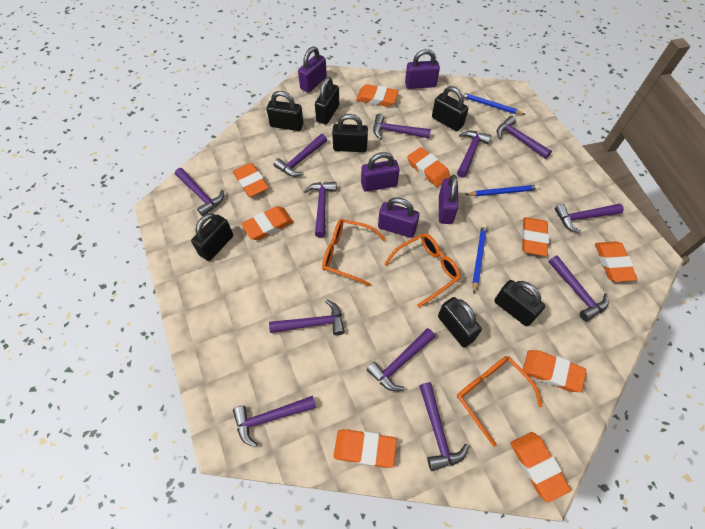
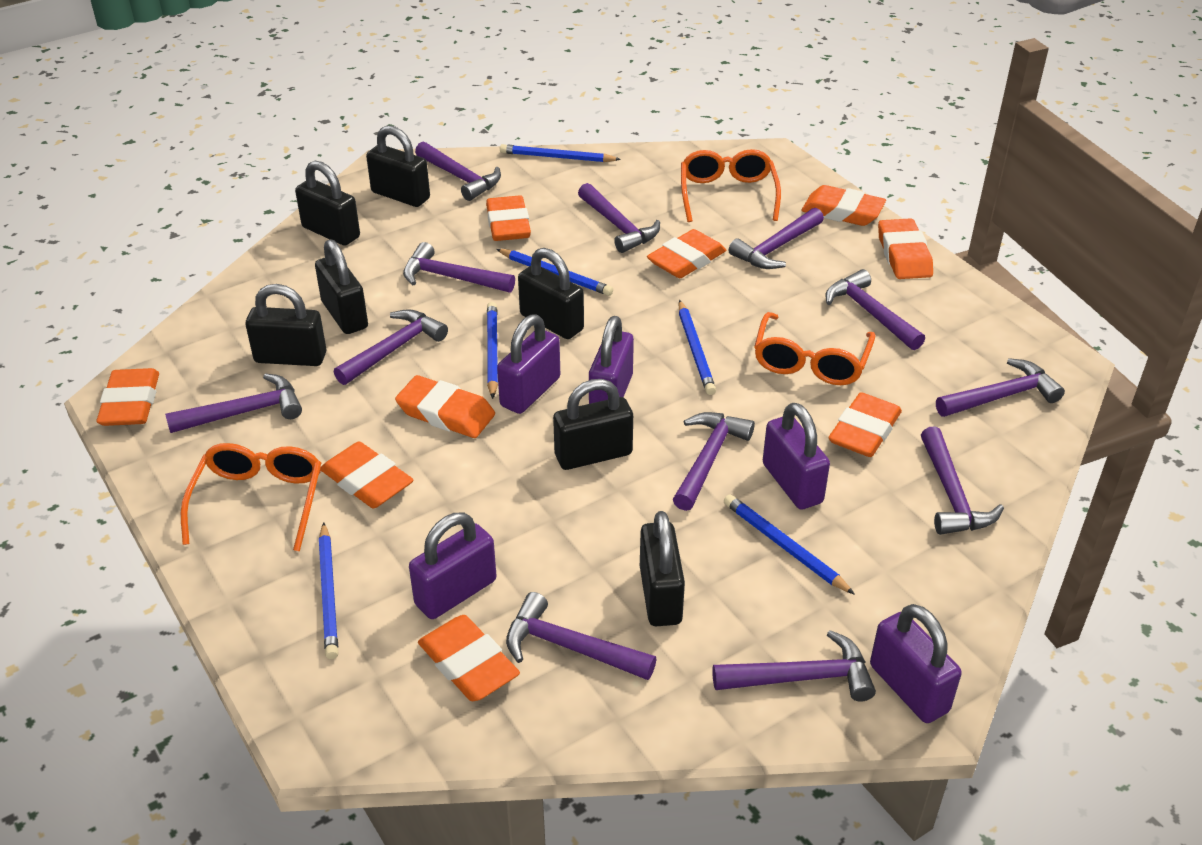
blue pencil: [462,92,525,115] [465,185,539,196] [472,224,487,294] = 3 -> [319,522,338,659] [487,302,498,399] [496,249,613,296] [500,144,621,162] [679,300,716,395] [724,494,855,595] = 6

